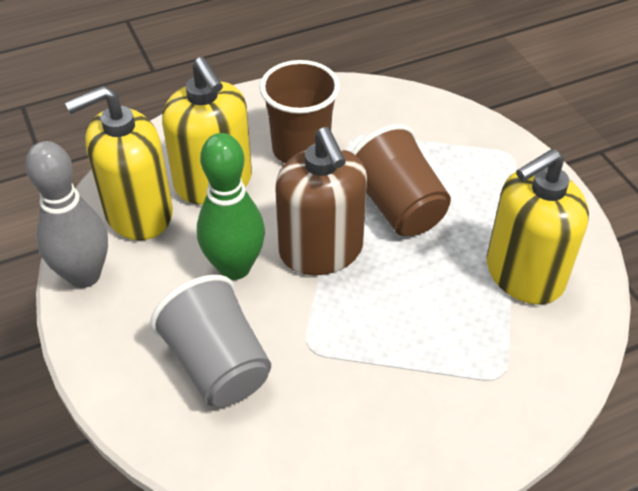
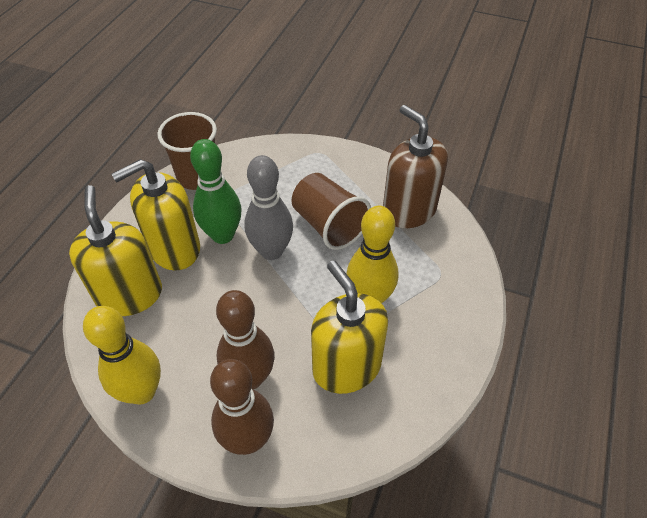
brown bowling pin: none = 0 -> [210,359,274,455] [216,290,275,389] = 2
grey cup: [150,275,271,407] = 1 -> none = 0
yellow bowling pin: none = 0 -> [83,306,161,405] [346,206,398,304] = 2

